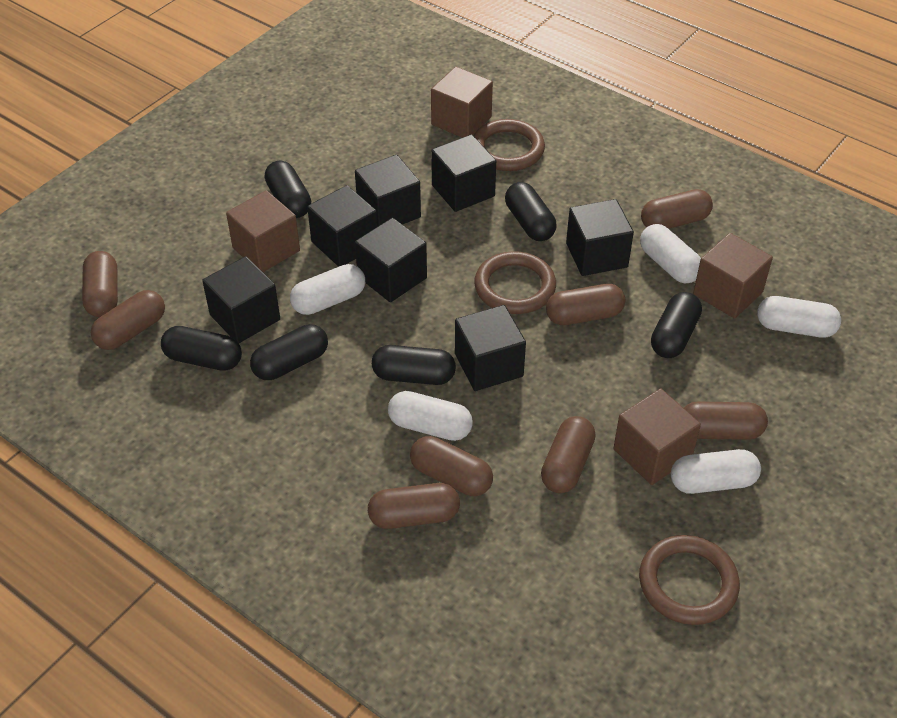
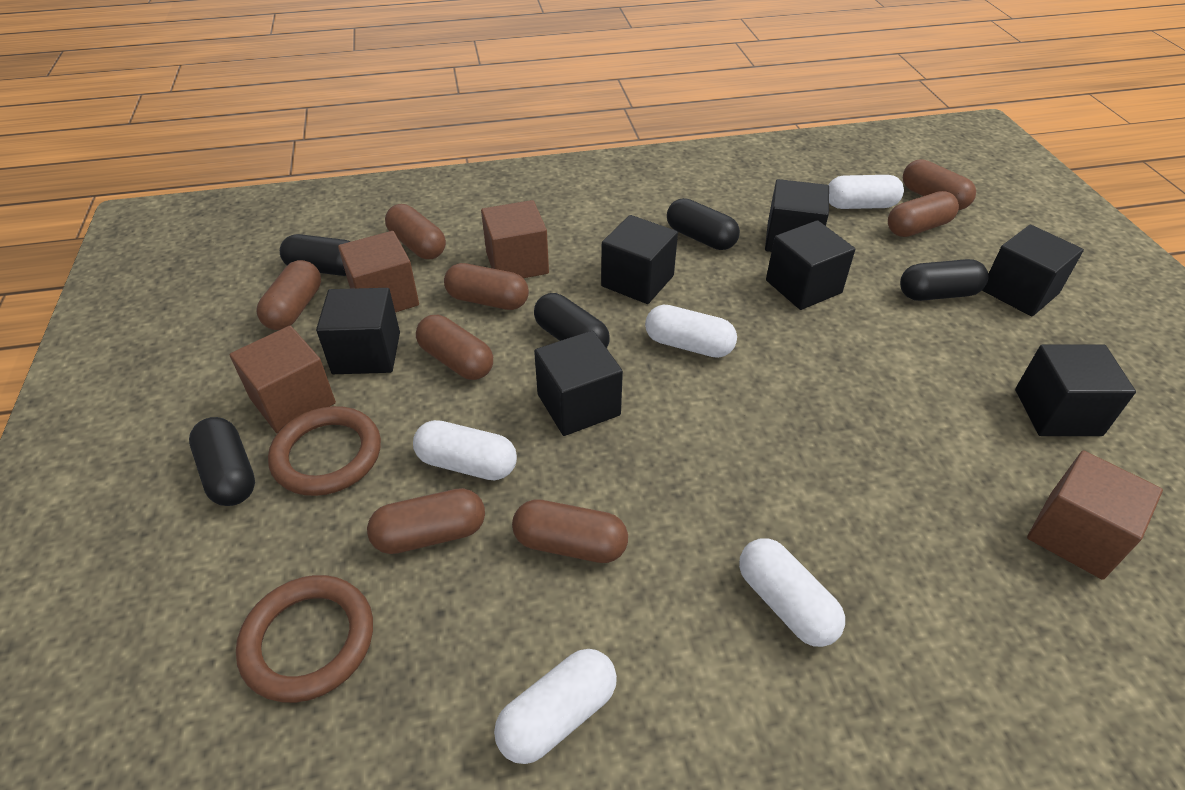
black capsule: [161,326,242,371] [250,324,328,380] [265,160,311,218] [372,345,456,385] [505,182,556,241] [651,292,702,358] = 6 -> [189,417,255,506] [280,234,351,276] [534,293,610,348] [667,198,740,250] [900,259,988,301] = 5
brown ring: [474,119,545,171] [474,251,556,314] [639,535,740,625] = 3 -> [236,575,373,703] [268,406,381,496] = 2

